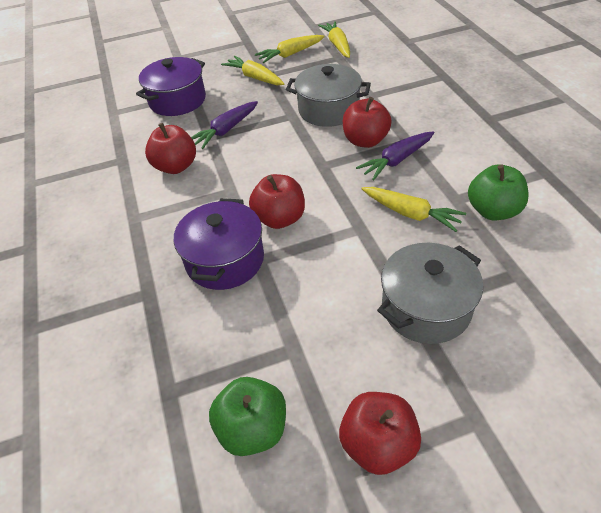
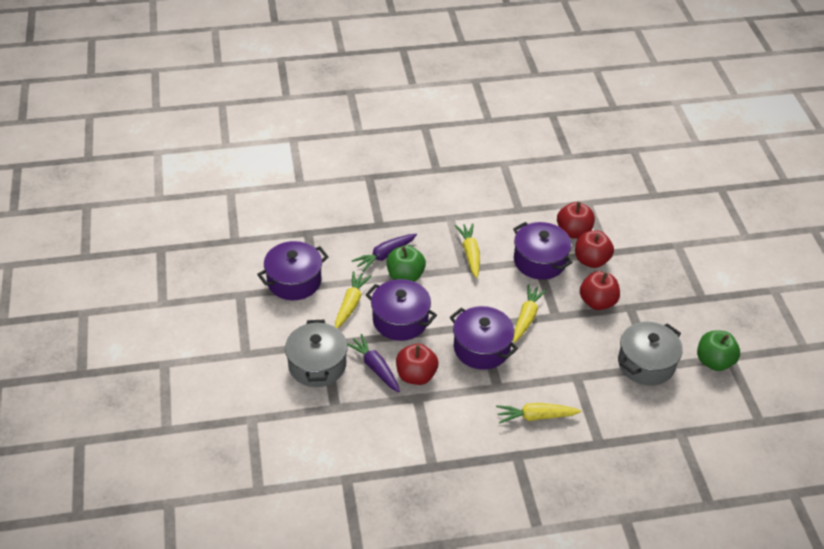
purple pot: [136,57,206,116] [174,198,264,290] = 2 -> [257,241,329,300] [365,279,437,341] [450,306,518,370] [513,222,573,280] = 4

